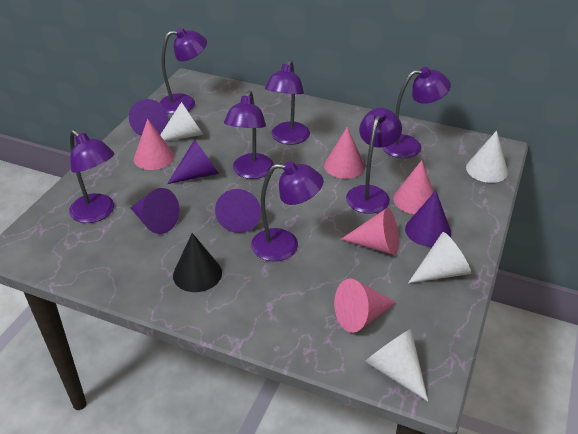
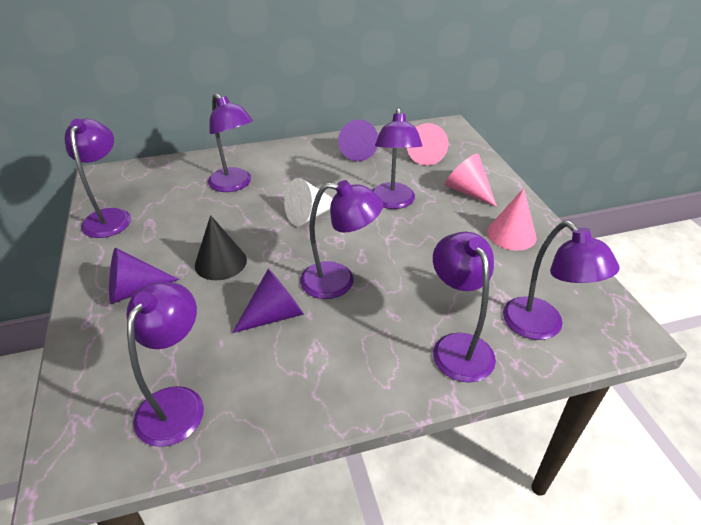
pink cone: [134,119,174,170] [324,127,365,179] [334,279,396,333] [340,208,399,255] [393,160,434,214] = 5 -> [407,123,448,165] [445,154,497,207] [487,188,537,250] = 3
purple cone: [129,99,168,136] [131,188,180,234] [167,139,219,184] [215,189,261,233] [405,190,451,247] = 5 -> [109,248,179,304] [232,269,304,333] [338,120,378,161] = 3
white cone: [160,102,203,141] [365,329,428,401] [408,232,471,283] [466,131,508,183] = 4 -> [284,178,333,226] = 1

